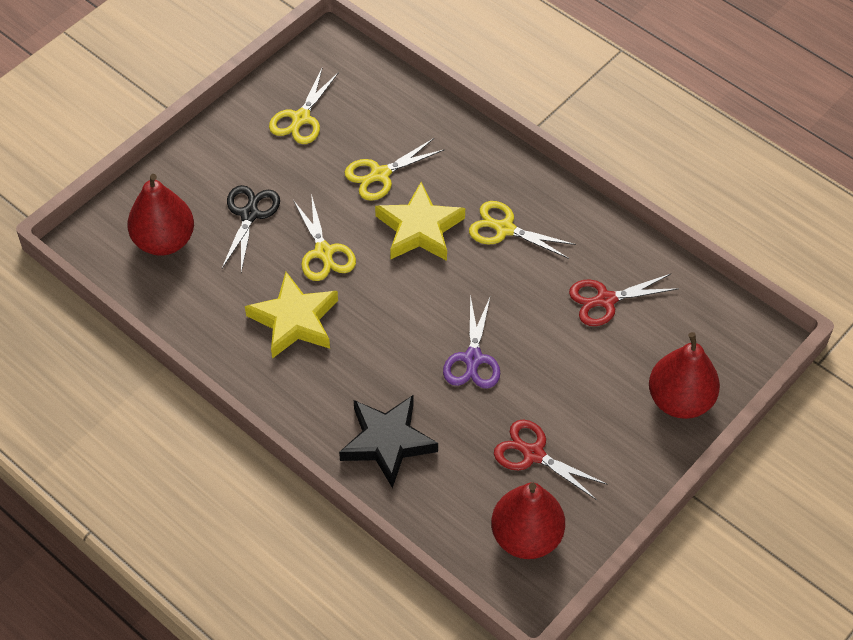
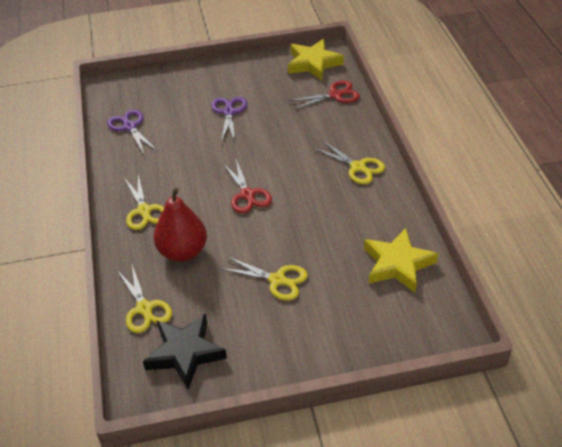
black scissors: [222,185,280,272] = 1 -> none = 0
purple scissors: [443,295,500,389] = 1 -> [107,110,157,154] [211,97,247,143] = 2
red pear: [127,174,194,256] [491,482,565,559] [649,332,720,419] = 3 -> [153,188,207,262] = 1

